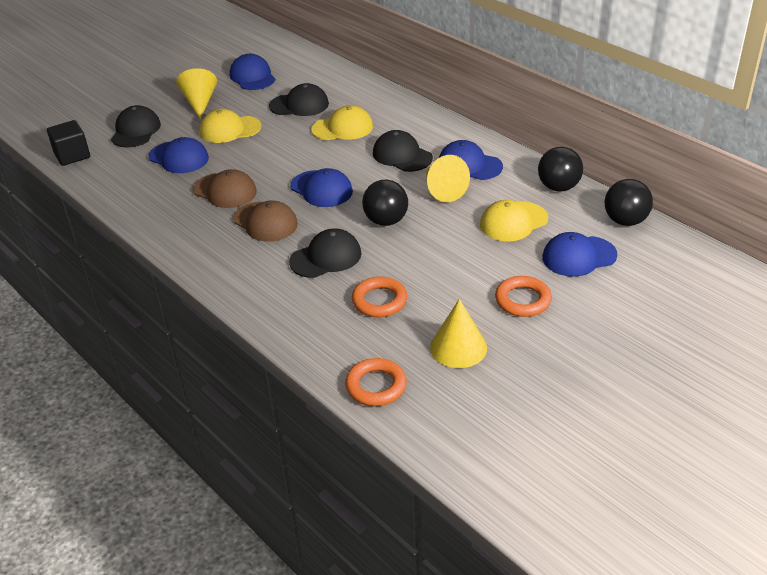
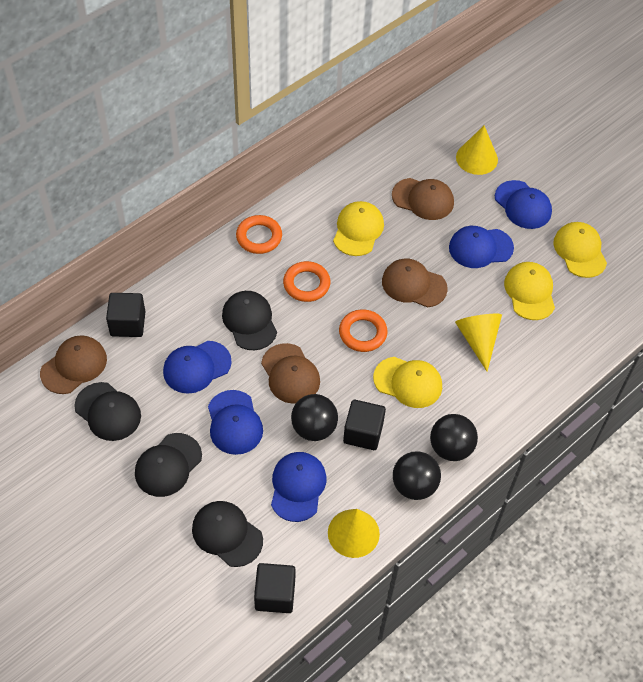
black cube: [47,120,90,166] = 1 -> [106,293,146,337] [254,563,296,613] [343,400,386,450] = 3
brown cap: [193,169,257,208] [233,201,298,242] = 2 -> [40,335,107,394] [261,343,320,404] [382,259,448,308] [392,178,454,220] = 4
yellow cap: [200,109,262,143] [311,105,373,140] [480,200,548,242] = 3 -> [333,201,384,256] [373,357,442,408] [504,262,555,320] [553,222,607,278] = 4

